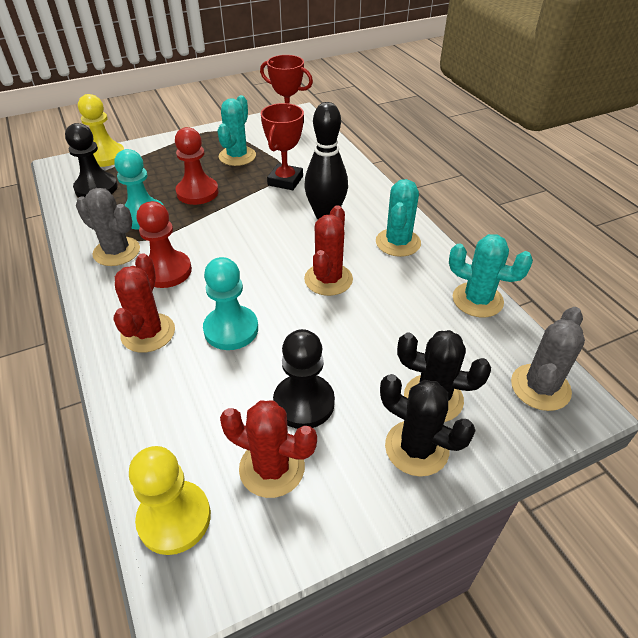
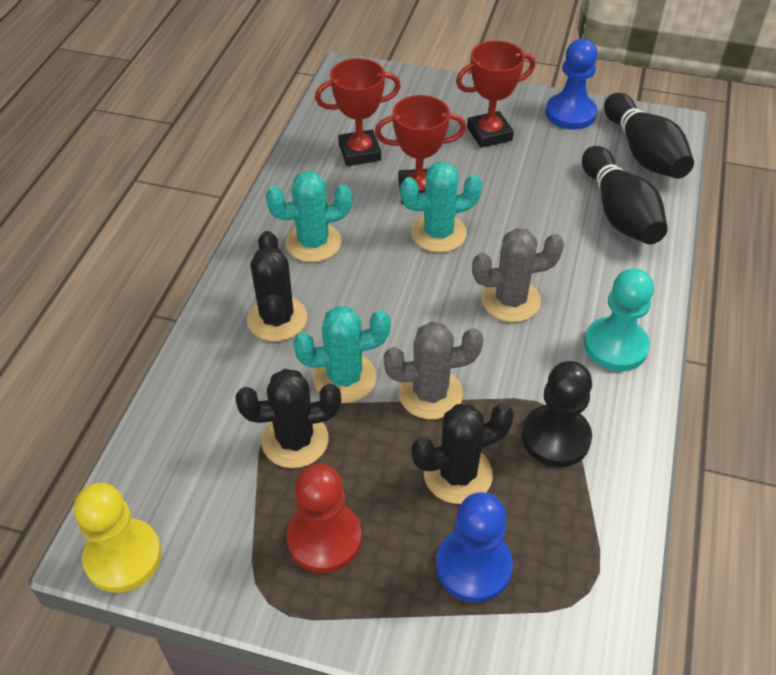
black bowling pin: [304,102,348,219] = 1 -> [582,146,668,244] [604,93,694,179] = 2
black cactus: [380,374,476,477] [397,330,491,422] = 2 -> [235,369,341,468] [247,231,307,341] [411,404,514,504] = 3
black pawn: [65,123,118,197] [273,329,335,429] = 2 -> [522,361,592,467] = 1
blue pawn: none = 0 -> [436,492,513,603] [545,39,598,130] = 2
red cactus: [113,253,175,353] [220,400,317,498] [304,205,353,296] = 3 -> none = 0
red pawn: [137,201,192,288] [175,127,219,205] = 2 -> [287,464,362,573] = 1
red trophy: [260,55,313,123] [261,103,304,190] = 2 -> [315,58,401,166] [375,95,466,204] [456,41,535,148] = 3
turquoise pawn: [114,149,164,230] [203,257,258,350] = 2 -> [584,268,654,371] = 1
yellow pawn: [78,94,124,167] [129,446,211,555] = 2 -> [74,483,161,593] = 1

